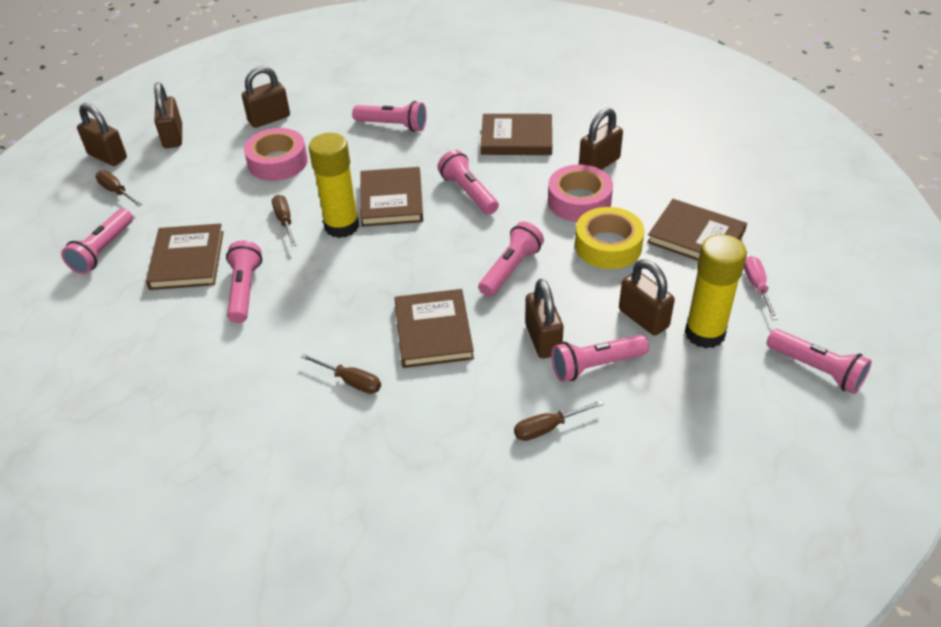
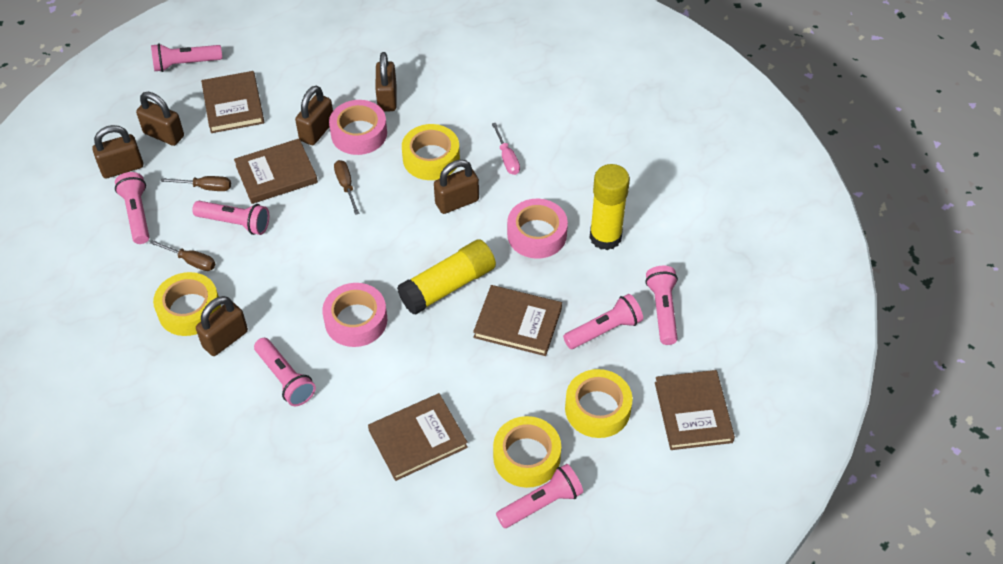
brown screwdriver: [95,170,142,207] [272,195,296,246] [301,353,381,394] [514,400,604,441] = 4 -> [150,240,215,271] [161,176,231,191] [334,160,360,215] = 3
pink tape: [244,128,308,181] [548,164,613,222] = 2 -> [322,283,387,347] [329,100,387,155] [507,199,568,259] = 3
yellow tape: [575,207,644,269] = 1 -> [153,272,221,336] [402,124,460,180] [493,416,561,488] [565,369,632,438] = 4

